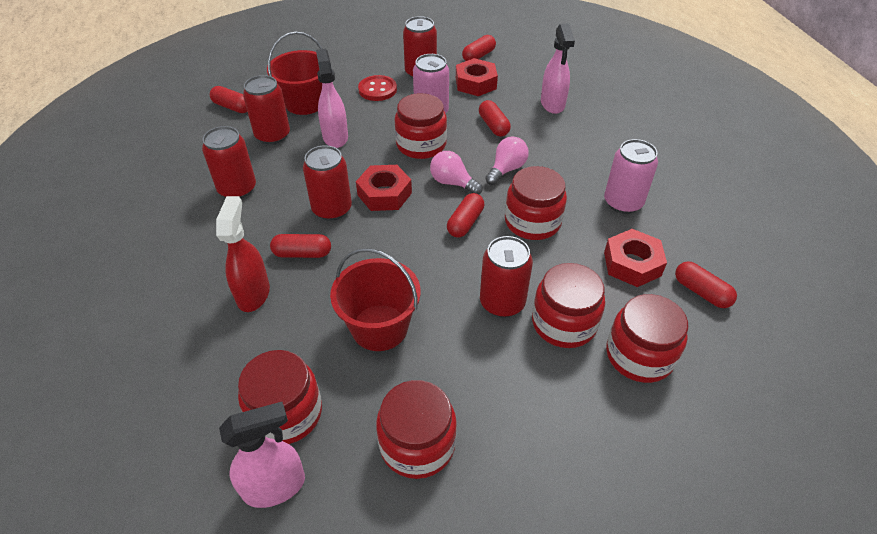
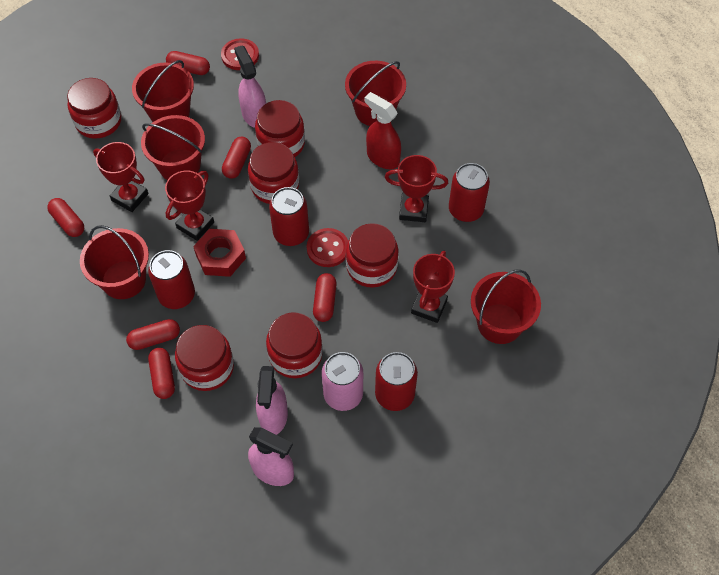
pink can: [413,54,449,114] [604,139,658,214] = 2 -> [322,352,363,411] = 1
pink light bulb: [430,151,483,194] [485,137,529,185] = 2 -> none = 0
red bucket: [267,32,323,115] [330,248,421,351] = 2 -> [80,225,149,299] [132,60,194,122] [141,115,205,180] [345,61,406,126] [471,269,541,344] = 5
red button: [358,75,397,101] = 1 -> [221,38,259,70] [307,228,348,267] = 2
red can: [202,126,256,199] [243,75,290,145] [303,145,352,221] [403,16,437,79] [480,236,533,317] = 5 -> [148,250,195,309] [269,187,309,246] [375,352,418,411] [449,163,490,222] = 4
red nut: [356,165,412,211] [456,58,498,96] [604,229,667,287] = 3 -> [193,229,246,277] = 1
red trophy: none = 0 -> [93,142,149,212] [165,170,214,241] [385,155,448,222] [411,251,455,323] = 4

